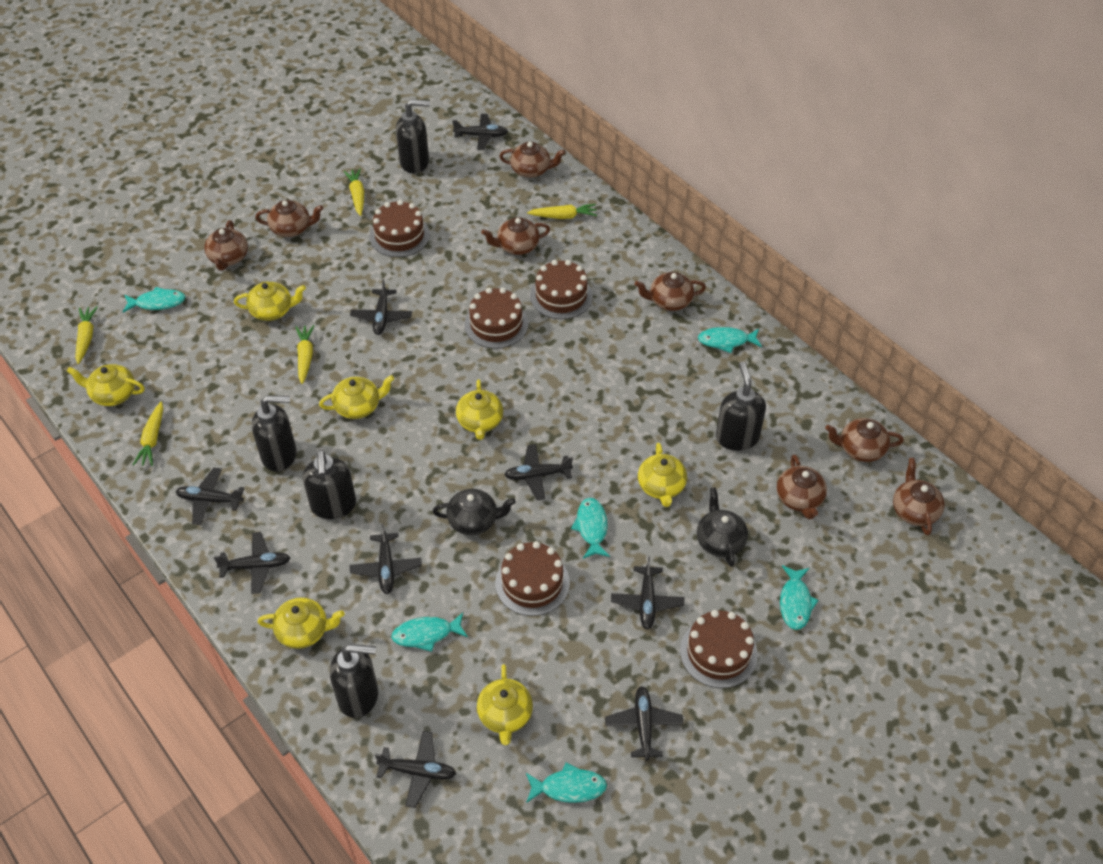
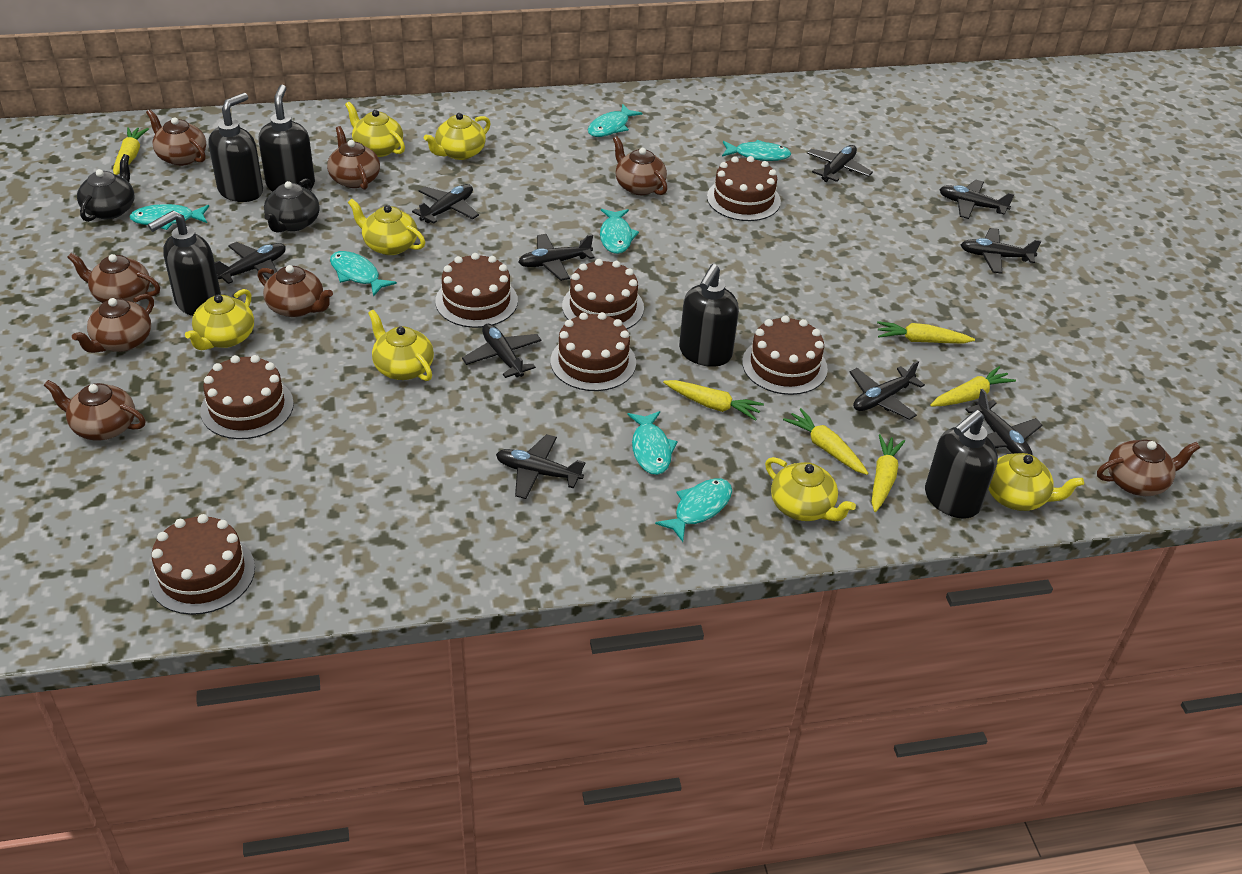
black plane: [175,468,244,525] [214,532,290,594] [350,279,412,335] [350,524,422,594] [375,731,456,808] [452,114,508,150] [504,444,573,500] [605,686,683,761] [611,556,684,630] = 9 -> [214,242,286,284] [412,184,479,223] [462,324,542,378] [496,434,585,499] [518,234,595,281] [807,145,873,182] [849,361,925,420] [939,180,1015,219] [961,228,1041,274] [965,389,1043,455] = 10
brown cake: [369,200,430,257] [464,288,528,349] [495,541,570,616] [530,260,593,319] [680,610,758,688] = 5 -> [149,514,255,615] [200,355,294,439] [435,253,518,328] [550,312,636,391] [562,259,644,329] [707,156,781,221] [742,316,828,395] = 7
turquoise fish: [123,287,186,313] [391,612,468,652] [526,763,607,803] [571,498,610,559] [698,327,762,353] [780,565,819,630] = 6 -> [129,204,209,230] [330,251,397,297] [588,104,642,137] [600,209,639,254] [627,411,678,475] [655,479,732,542] [722,140,791,161] = 7
yellow carrot: [75,307,98,364] [133,402,163,466] [296,325,314,384] [344,169,364,216] [527,204,597,219] = 5 -> [113,127,149,175] [663,380,764,421] [783,408,869,475] [872,434,905,512] [877,321,975,343] [930,366,1016,406] = 6

